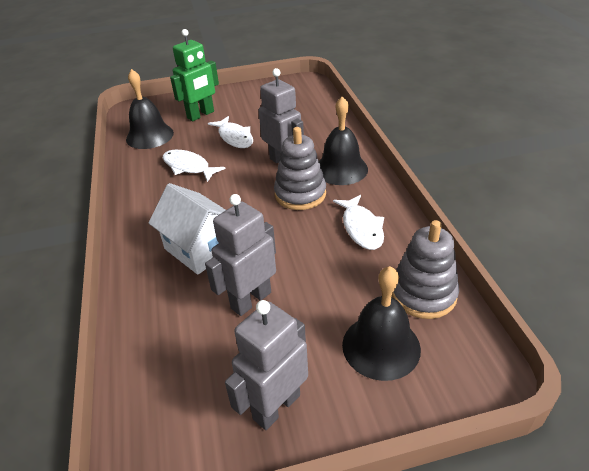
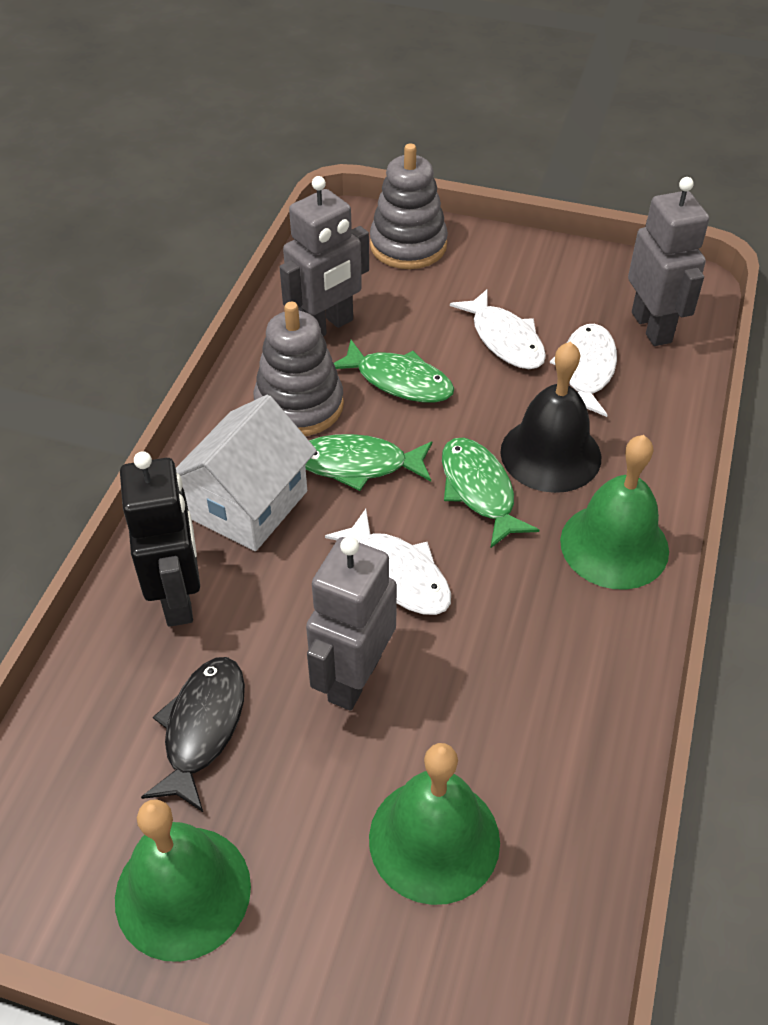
black bell: [126,69,174,149] [319,96,368,185] [342,266,421,381] = 3 -> [500,341,601,493] = 1
black fish: none = 0 -> [141,657,245,812] = 1
black robot: none = 0 -> [120,451,200,627] = 1
green bell: none = 0 -> [115,799,251,962] [369,743,500,905] [560,435,669,590] = 3
green fish: none = 0 -> [305,434,432,491] [334,340,454,403] [442,438,539,548] = 3
green robot: [170,29,219,121] = 1 -> none = 0

